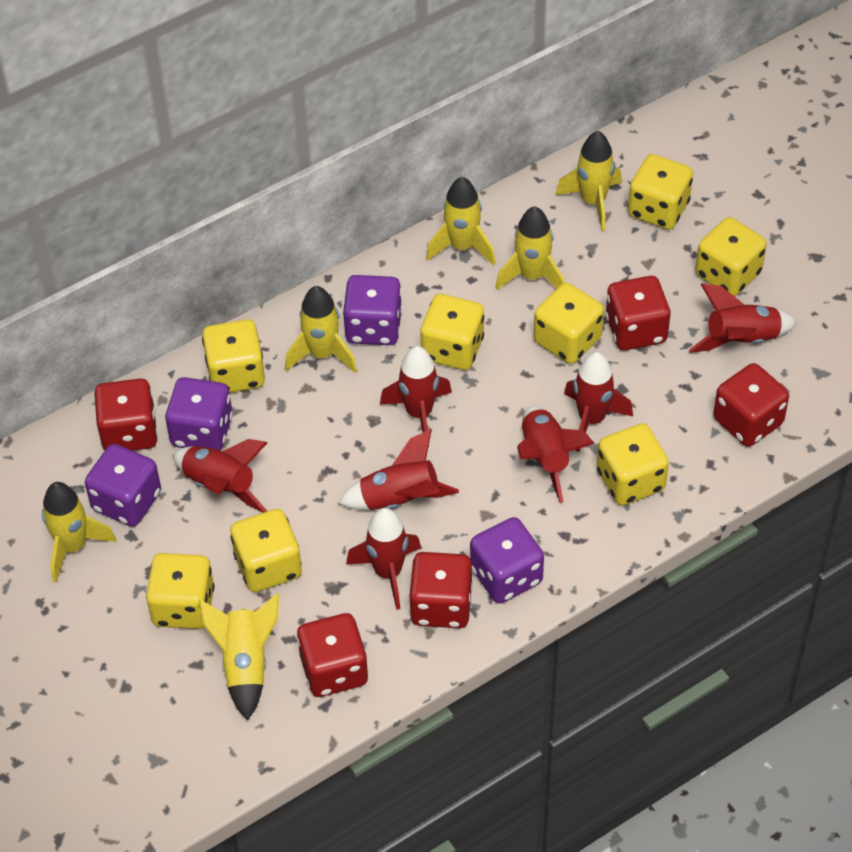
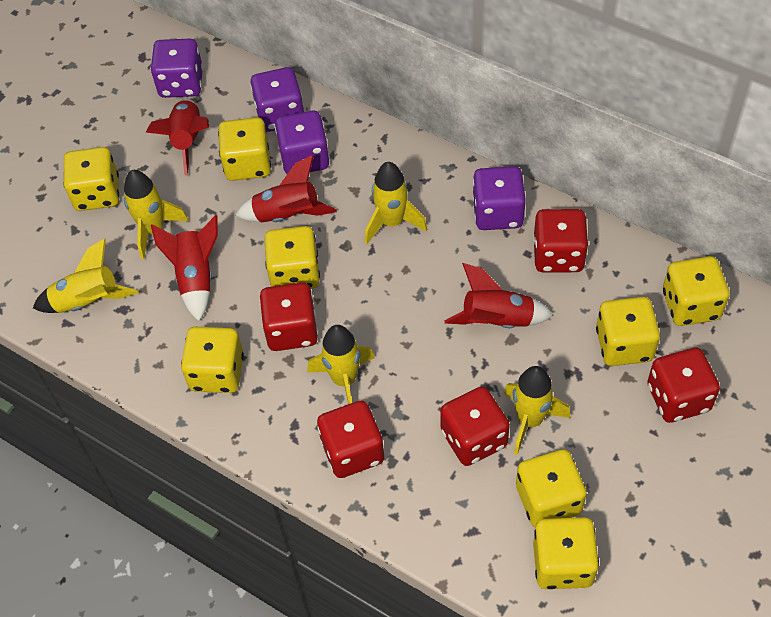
red rocket: [173,439,268,513] [338,429,459,510] [346,508,421,610] [380,346,452,447] [517,406,595,503] [564,352,633,452] [689,283,797,353] = 7 -> [146,99,209,175] [151,215,218,321] [235,155,337,222] [445,263,554,328] = 4
yellow rocket: [42,482,117,582] [198,593,279,721] [285,286,357,373] [426,177,496,266] [495,206,565,289] [556,131,622,231] = 6 -> [33,239,138,313] [124,170,189,259] [307,325,375,404] [365,162,427,244] [504,366,570,455] = 5

